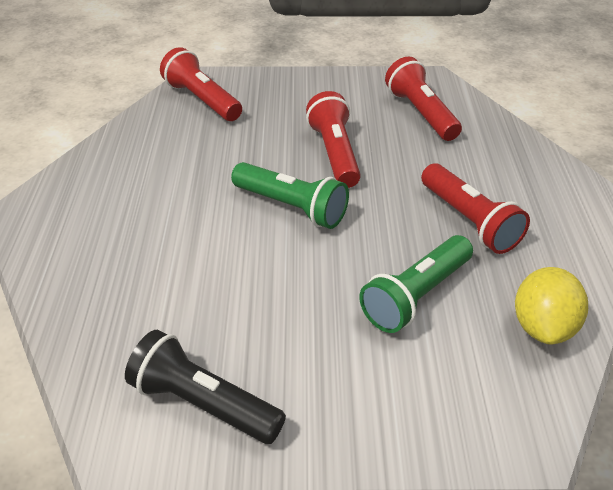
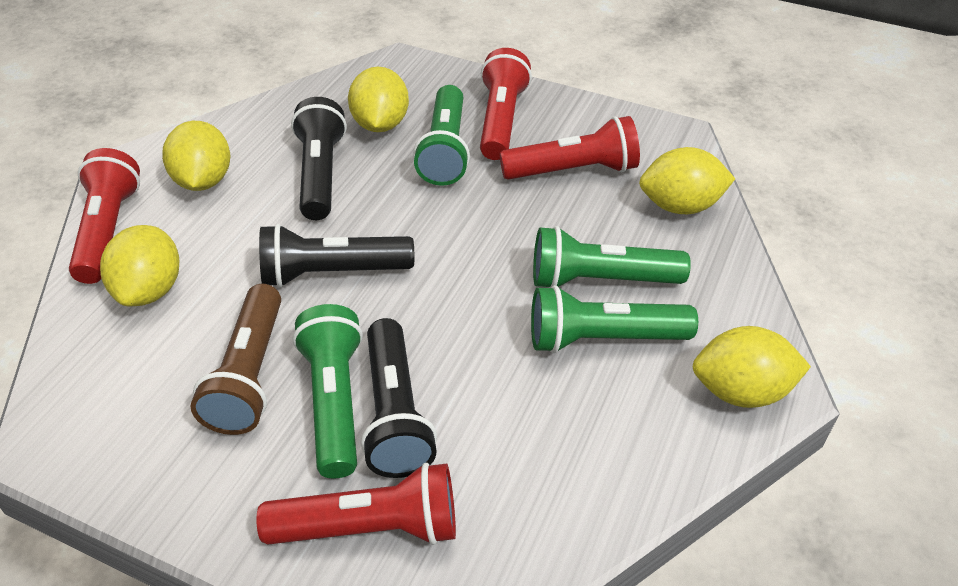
black flashlight: [125,330,286,444] = 1 -> [259,224,414,288] [291,97,347,220] [361,318,437,478] = 3
brown flashlight: none = 0 -> [190,284,281,435] = 1
green flashlight: [231,162,349,229] [359,235,473,333] = 2 -> [293,304,363,478] [413,85,470,186] [531,285,698,353] [533,226,691,288] = 4
yellow lemon: [515,267,588,345] = 1 -> [100,225,180,306] [162,121,230,191] [348,67,409,132] [639,147,735,214] [693,326,811,408] = 5

